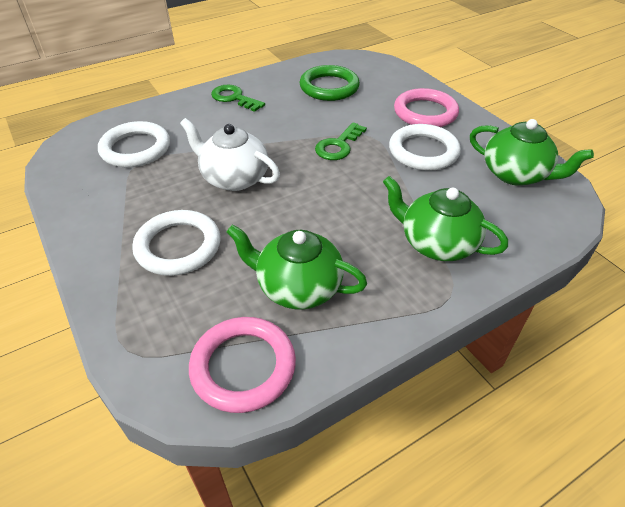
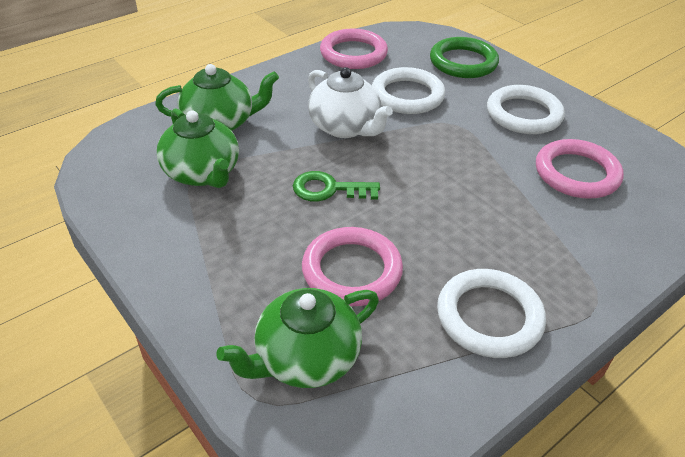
green key: [211,84,265,112] [315,122,367,160] = 2 -> [293,171,380,201] = 1
pink ring: [189,317,296,413] [394,88,459,127] = 2 -> [302,227,403,306] [320,29,388,69] [536,139,624,199] = 3

